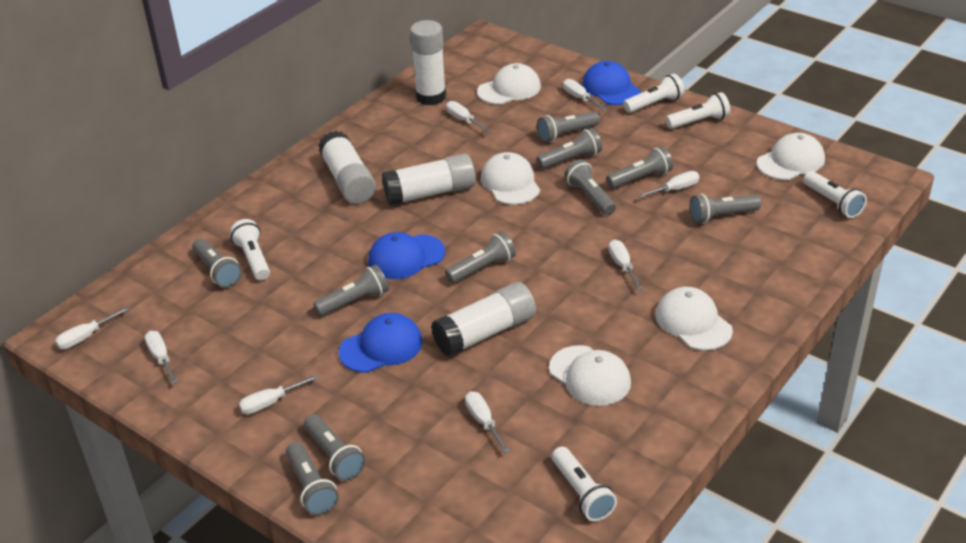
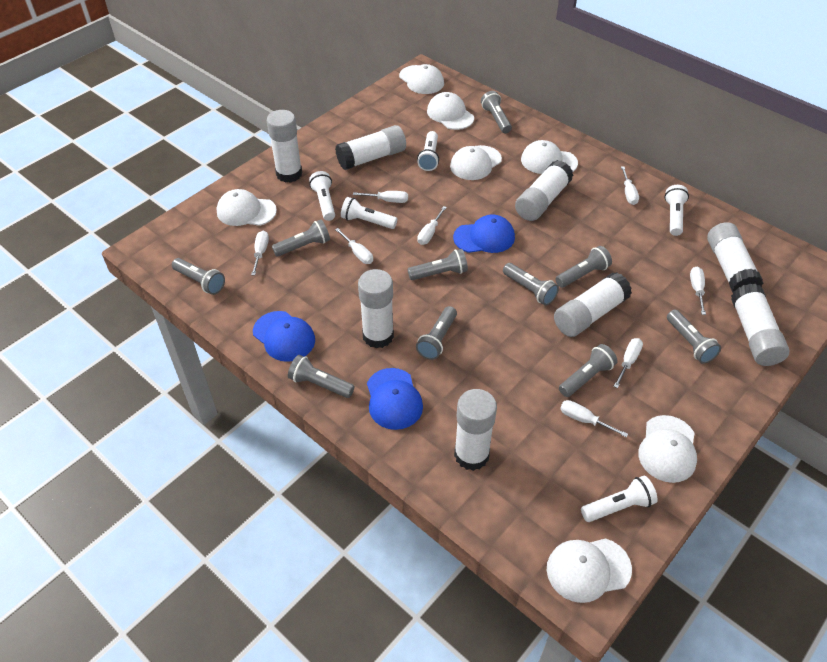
white cap: [477,63,541,105] [481,152,540,205] [549,345,631,406] [656,287,733,351] [756,133,825,180] = 5 -> [216,189,277,226] [399,64,444,94] [427,92,474,130] [450,145,502,180] [521,140,578,174] [547,538,632,603] [638,415,697,483] = 7
white glue stick: [318,131,376,204] [382,153,476,206] [410,20,446,105] [431,282,536,357] = 4 -> [267,110,302,183] [335,125,406,170] [358,269,394,348] [454,389,497,471] [515,160,573,221] [554,272,632,337] [707,222,763,293] [731,284,790,366] = 8

